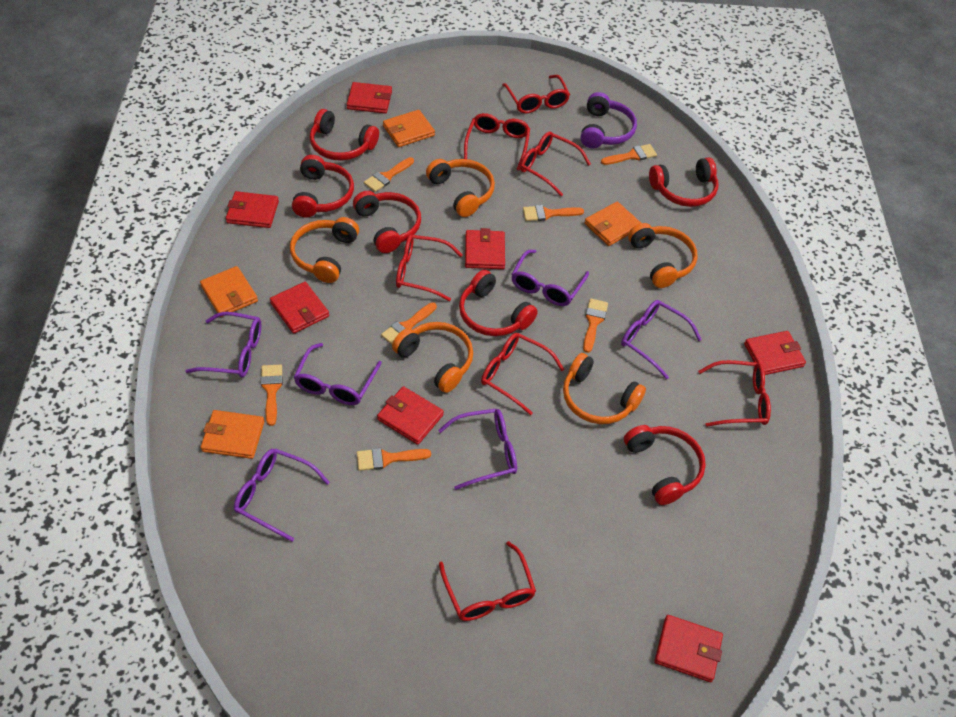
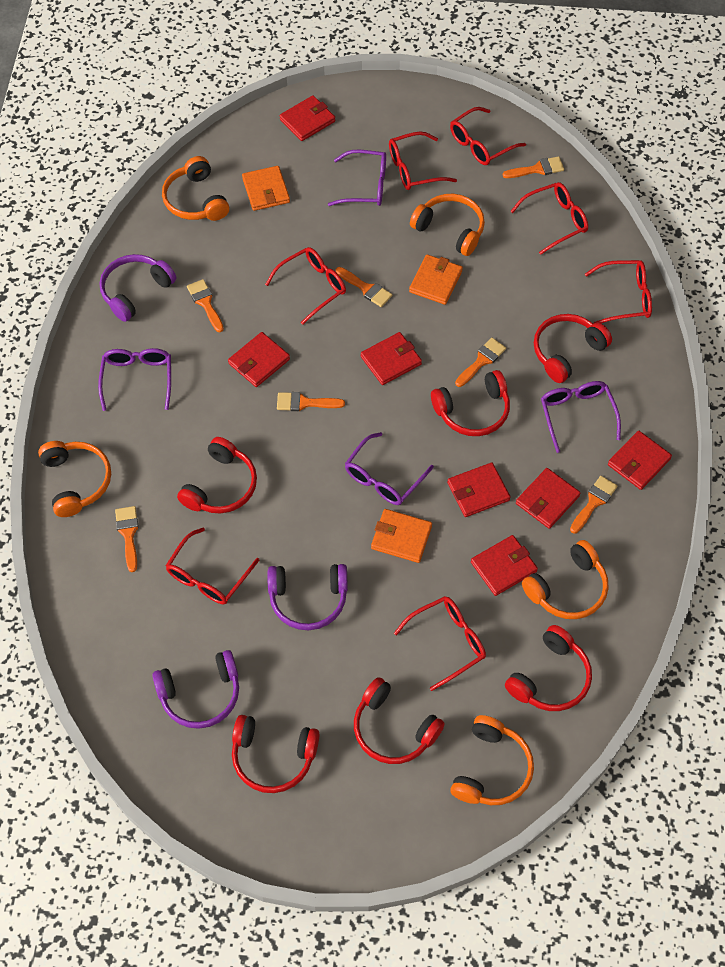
orange wallet: [200,266,258,317] [201,410,265,459] [383,110,435,147] [584,202,641,246] = 4 -> [242,166,290,211] [371,509,432,563] [409,254,463,305] = 3
purple glasses: [186,312,261,377] [234,448,330,542] [294,343,382,405] [438,409,517,490] [511,250,589,306] [621,300,702,379] = 6 -> [98,348,171,411] [328,150,386,206] [345,432,434,505] [541,381,621,453] = 4
purple headphones: [581,92,637,148] = 1 -> [100,254,176,322] [152,650,239,729] [267,564,348,630] = 3

